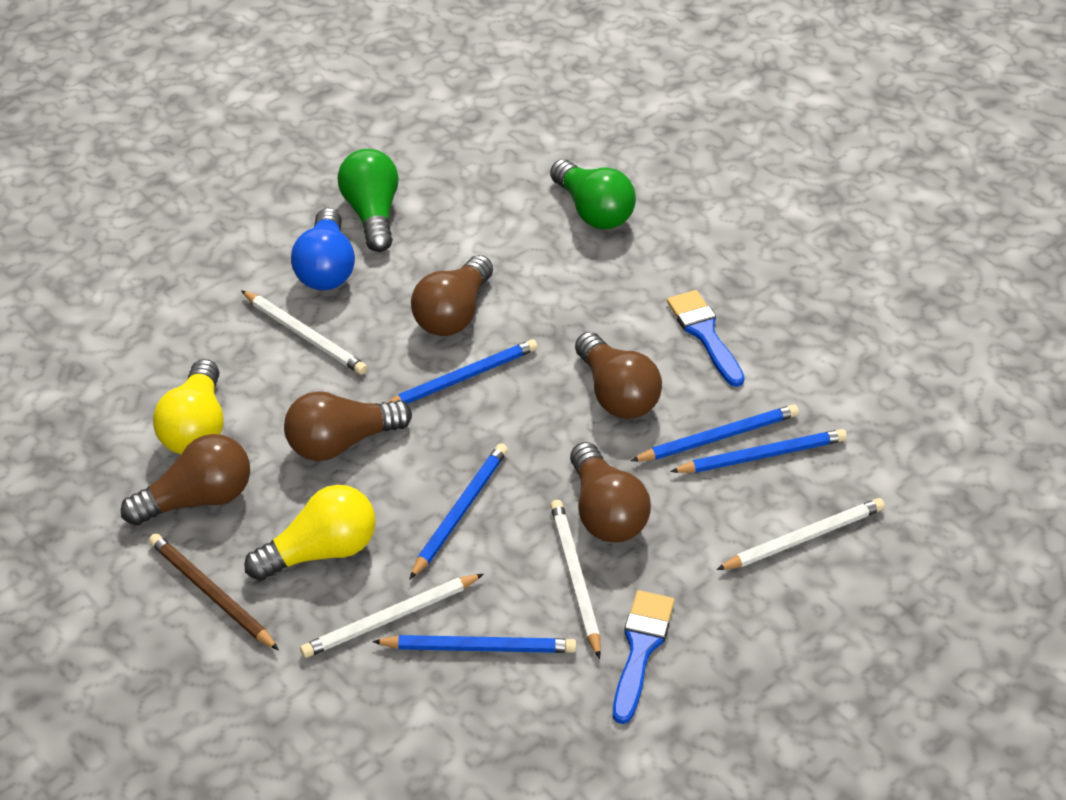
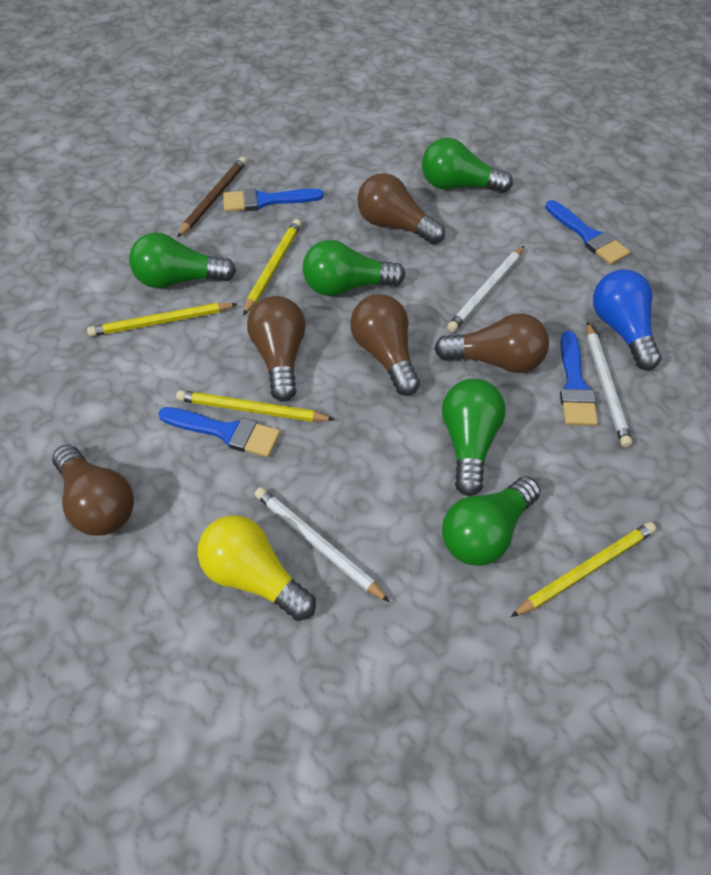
blue brush: [613,590,675,724] [667,290,744,387] = 2 -> [158,407,280,457] [223,188,324,212] [545,200,630,265] [560,331,598,426] = 4
blue pencil: [372,635,576,653] [386,339,538,404] [410,444,508,579] [631,405,799,461] [670,429,847,473] = 5 -> none = 0
green light bulb: [338,149,399,252] [550,159,636,229] = 2 -> [129,232,236,288] [303,240,405,296] [422,138,513,193] [442,379,505,496] [442,476,541,566] = 5
white pencil: [241,290,367,375] [300,574,484,658] [550,500,601,659] [716,498,885,570] = 4 -> [255,487,390,602] [447,246,524,332] [587,322,632,447] = 3
yellow light bulb: [153,359,224,454] [244,485,376,581] = 2 -> [197,515,316,621] = 1
yellow pencil: none = 0 -> [87,303,237,337] [176,390,335,422] [243,219,301,315] [511,522,656,617] = 4

